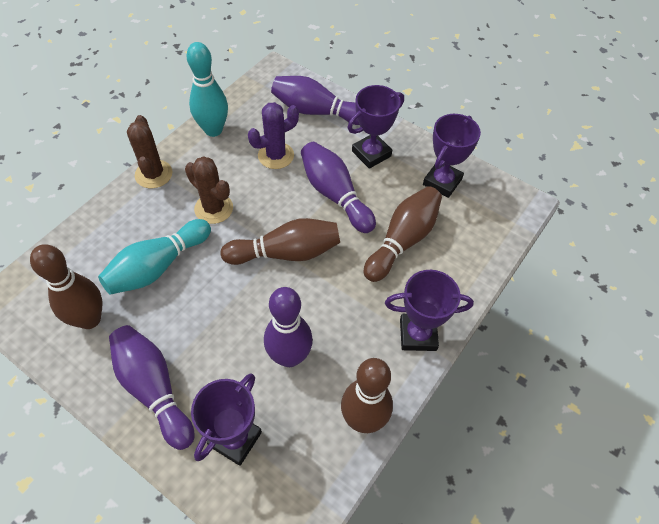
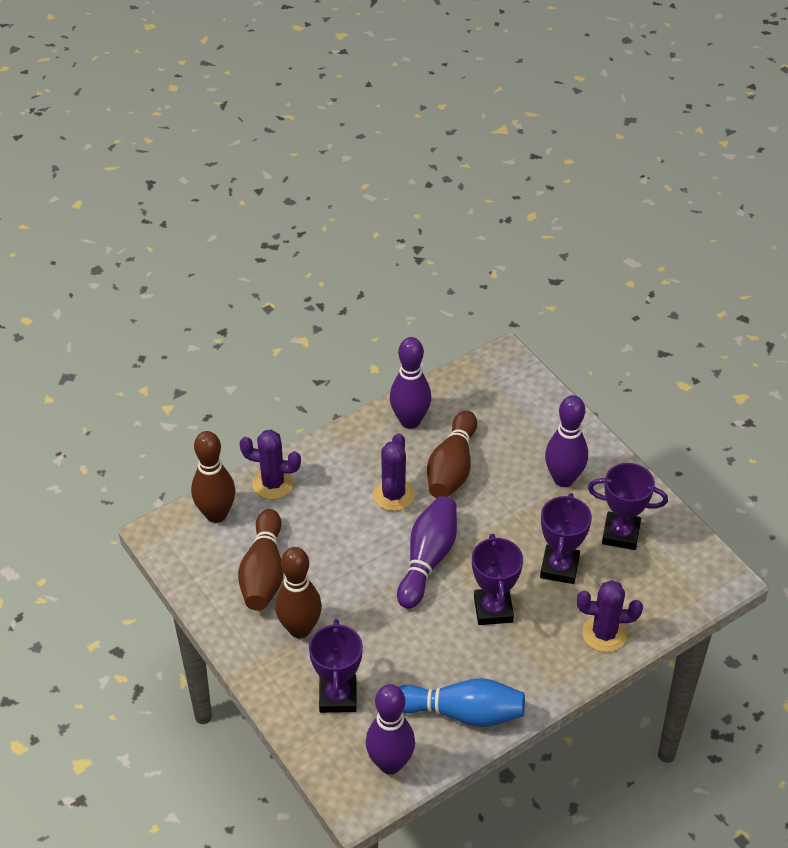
blue bowling pin: none = 0 -> [399,678,525,727] = 1
brown cactus: [127,115,173,188] [185,156,233,224] = 2 -> none = 0
purple cactus: [248,102,299,169] = 1 -> [239,430,301,499] [373,433,415,511] [577,580,643,652] = 3
turquoise bowling pin: [98,219,211,295] [186,42,228,137] = 2 -> none = 0

